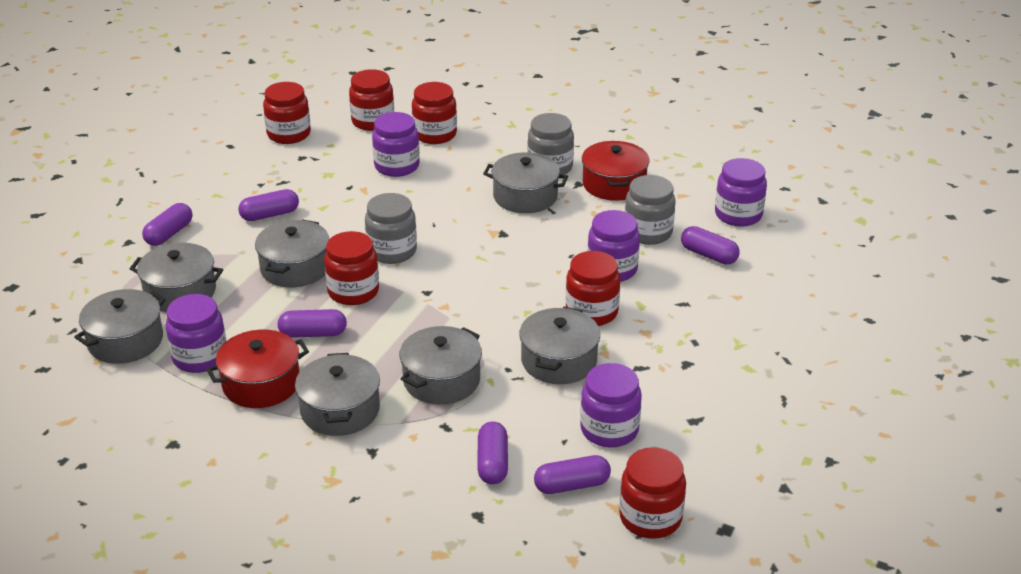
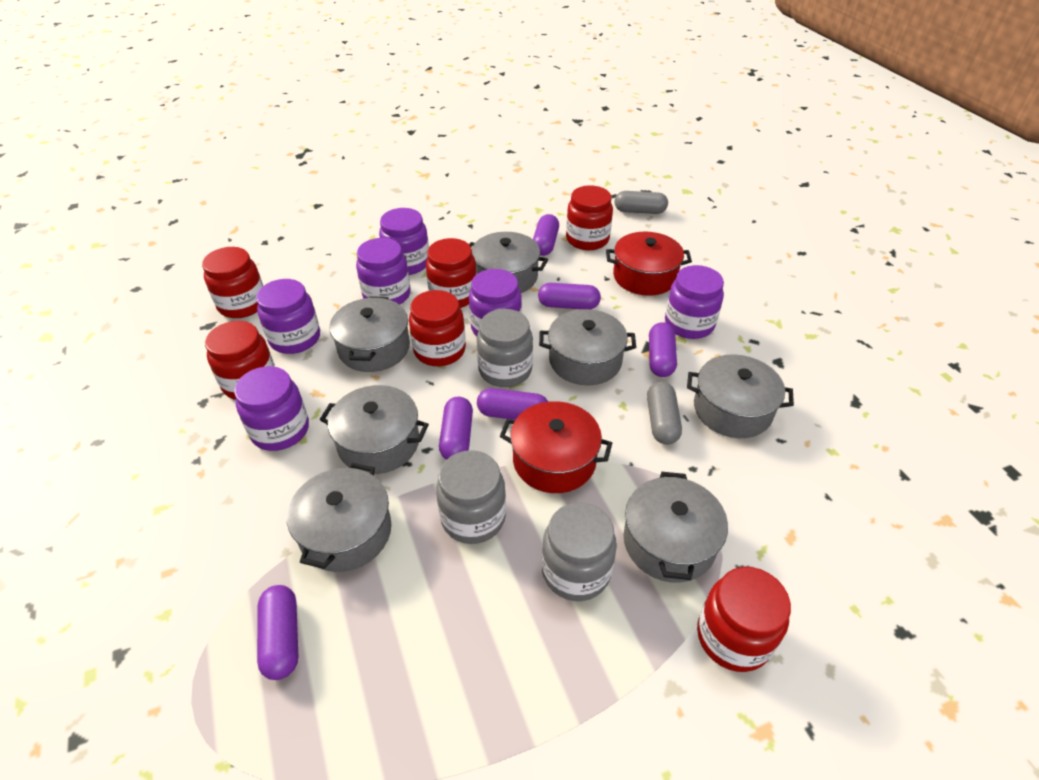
grey capsule: none = 0 -> [615,191,668,214] [647,382,682,445] = 2
purple jar: [166,294,226,373] [372,112,420,177] [580,363,642,447] [587,210,640,282] [715,158,767,227] = 5 -> [234,366,309,451] [256,279,320,354] [356,238,411,305] [379,208,429,275] [469,269,522,337] [665,265,724,339] = 6

